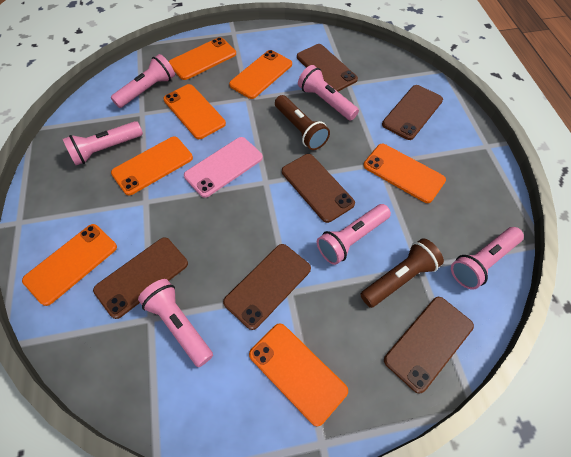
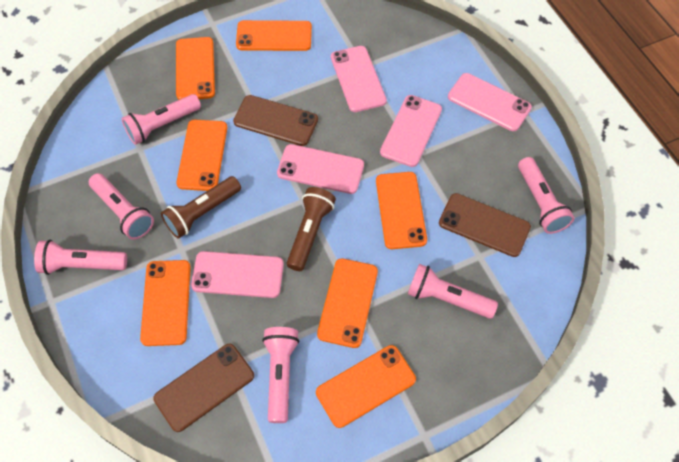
brown phone: [93,237,188,319] [223,244,311,330] [282,154,355,223] [297,44,358,92] [382,85,443,140] [384,297,474,394] = 6 -> [153,344,254,432] [233,95,318,146] [439,193,531,257] = 3
pink phone: [184,137,263,198] = 1 -> [191,251,284,298] [277,144,364,194] [331,46,387,112] [380,95,442,167] [448,73,532,131] = 5

